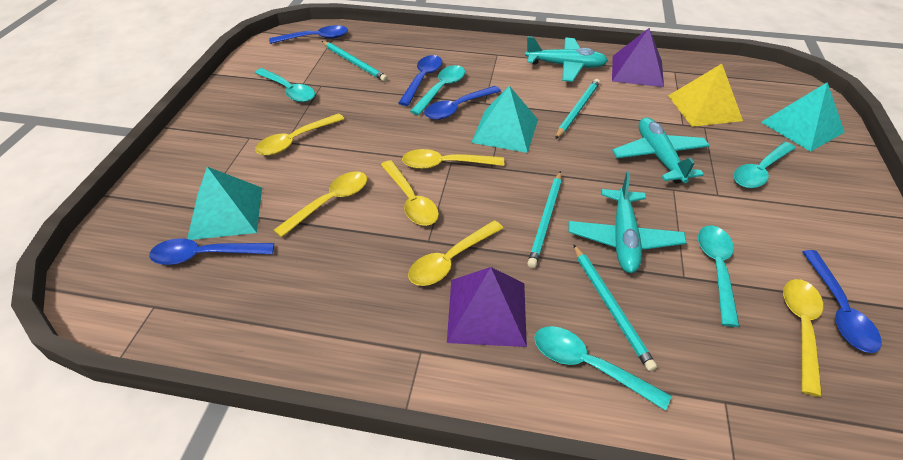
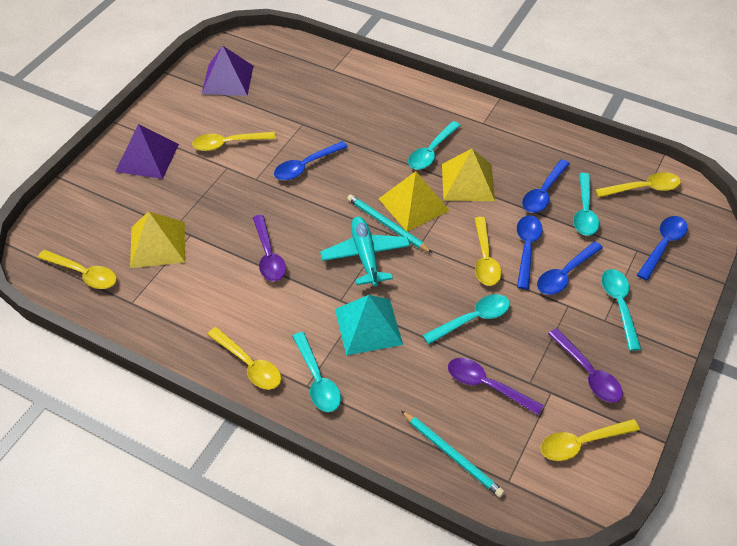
purple spoon: none = 0 -> [253,215,286,281] [448,358,544,415] [548,328,623,403] = 3
turquoise pencil: [322,41,388,82] [527,171,561,268] [555,79,600,139] [573,244,657,372] = 4 -> [347,194,432,253] [401,411,504,497] = 2
turquoise plane: [525,36,608,82] [569,171,687,273] [612,117,710,184] = 3 -> [320,216,410,287] = 1
turquoise pyramid: [187,167,262,240] [471,86,538,153] [761,82,845,152] = 3 -> [335,295,403,356] = 1
yellow pyramid: [668,64,743,127] = 1 -> [130,211,185,268] [379,171,450,231] [442,149,495,201] = 3

